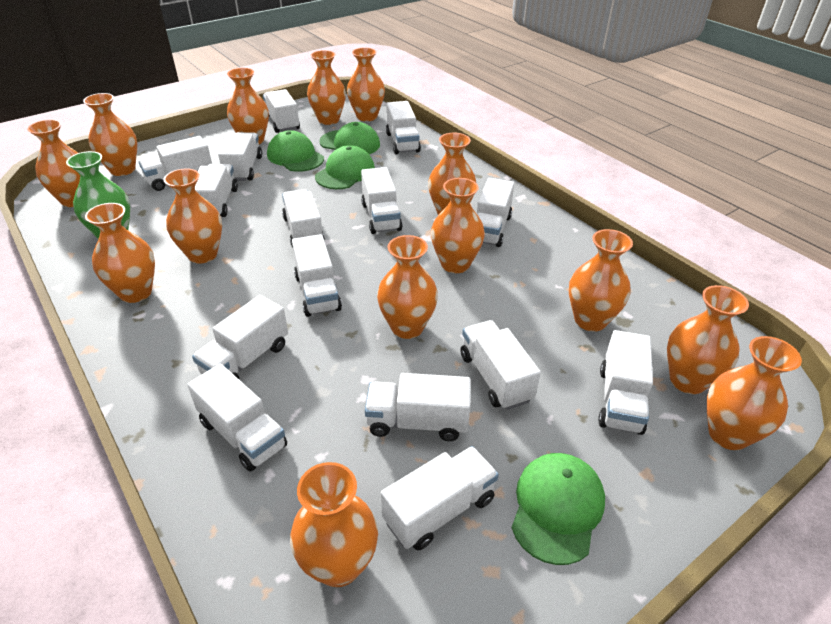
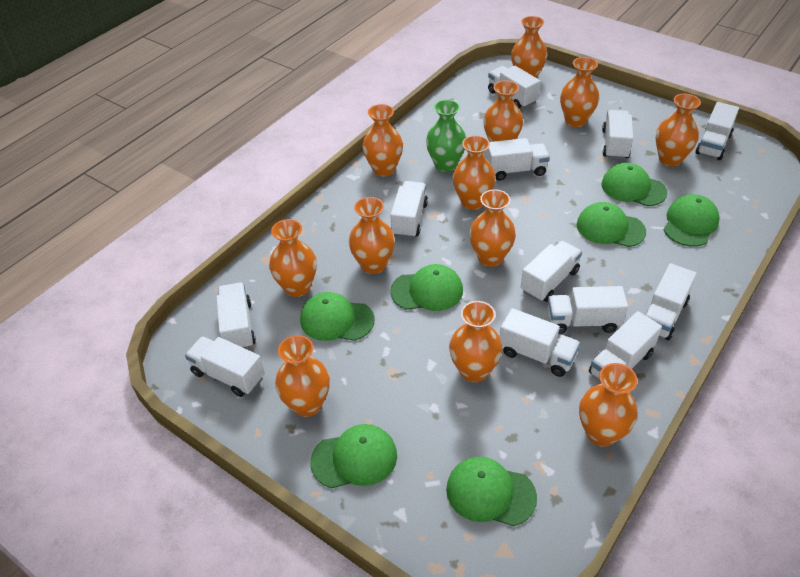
green cap: [267,130,324,172] [315,145,375,189] [319,122,380,154] [512,453,605,565] = 4 -> [300,292,375,341] [310,424,397,488] [390,264,463,311] [446,457,537,526] [577,202,646,247] [601,163,667,206] [664,194,720,247] = 7
orange vase: [27,119,80,207] [83,93,137,176] [85,203,155,303] [163,168,222,264] [227,68,269,144] [290,462,378,587] [307,50,346,125] [347,48,385,121] [377,235,438,339] [428,133,476,215] [431,178,485,273] [569,229,633,332] [667,285,749,394] [707,336,802,450] = 14 -> [269,219,317,297] [275,335,330,417] [349,197,395,274] [362,104,403,176] [449,301,502,382] [453,135,496,210] [469,189,516,267] [483,80,523,142] [511,16,547,78] [560,57,599,127] [579,363,638,447] [655,94,701,167] = 12
white truck: [138,136,212,191] [187,364,287,472] [192,295,288,379] [195,164,238,217] [218,132,262,181] [263,89,300,133] [282,189,325,248] [292,234,342,317] [361,167,403,234] [365,373,471,441] [381,446,499,551] [386,101,421,154] [461,320,541,410] [477,178,514,247] [598,330,653,435] = 15 -> [185,336,265,397] [216,283,256,349] [390,181,428,238] [486,138,550,181] [488,66,541,109] [500,308,580,377] [521,241,582,302] [548,286,628,334] [589,311,662,379] [602,110,633,160] [645,263,697,340] [696,102,739,160] = 12

